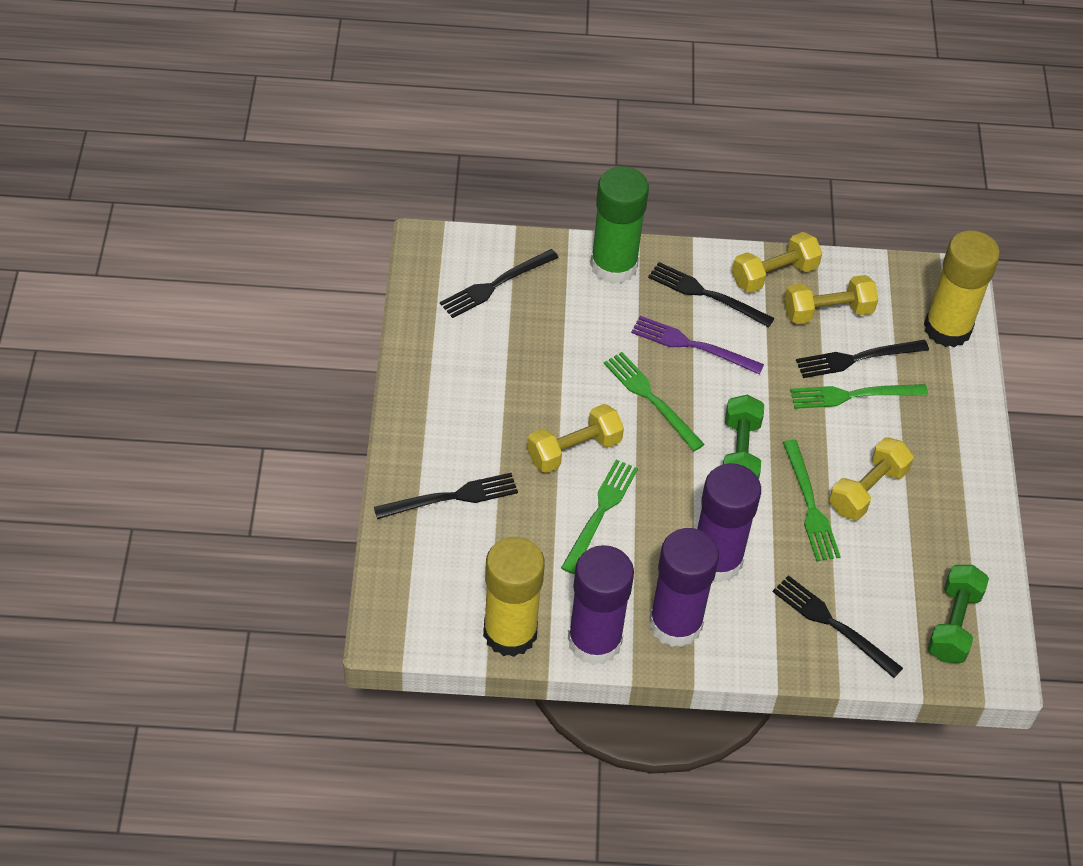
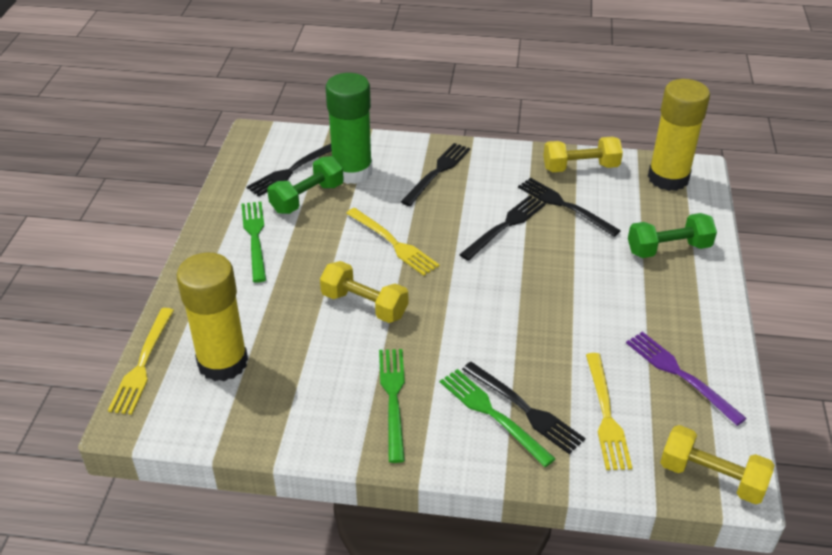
green fork: [561,459,638,574] [604,352,705,451] [783,440,841,561] [790,384,928,409] = 4 -> [241,201,266,283] [379,349,405,463] [440,369,556,467] = 3
purple glue stick: [568,545,634,665] [649,528,719,647] [697,463,761,583] = 3 -> none = 0
yellow dumbbell: [527,404,624,473] [732,232,822,293] [784,275,878,324] [829,437,914,520] = 4 -> [320,261,408,323] [543,137,623,172] [660,425,775,504] = 3
yellow fork: none = 0 -> [108,308,174,415] [346,208,439,276] [586,353,632,470] = 3

